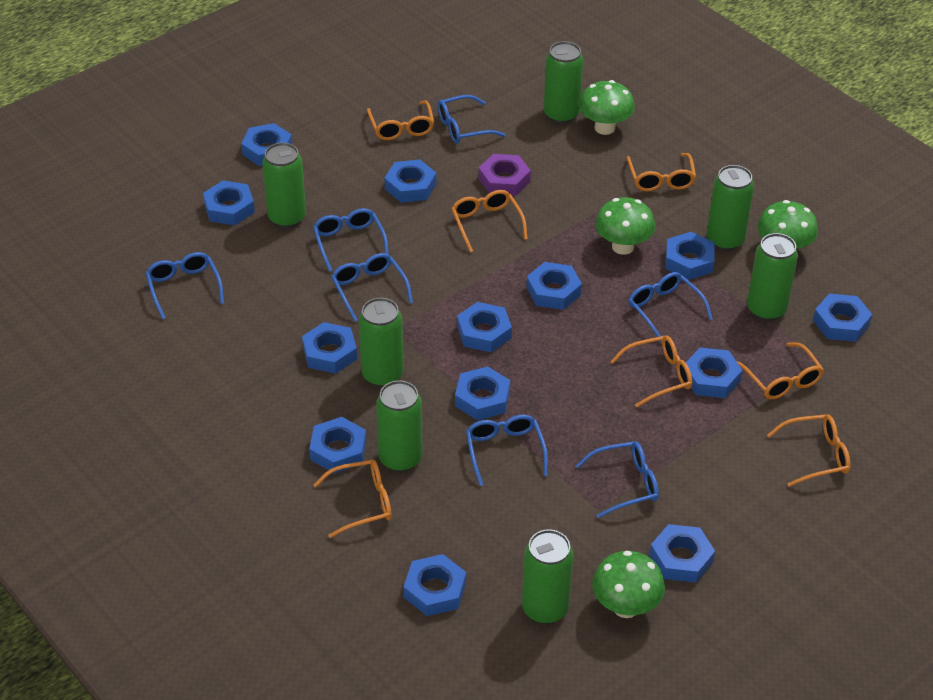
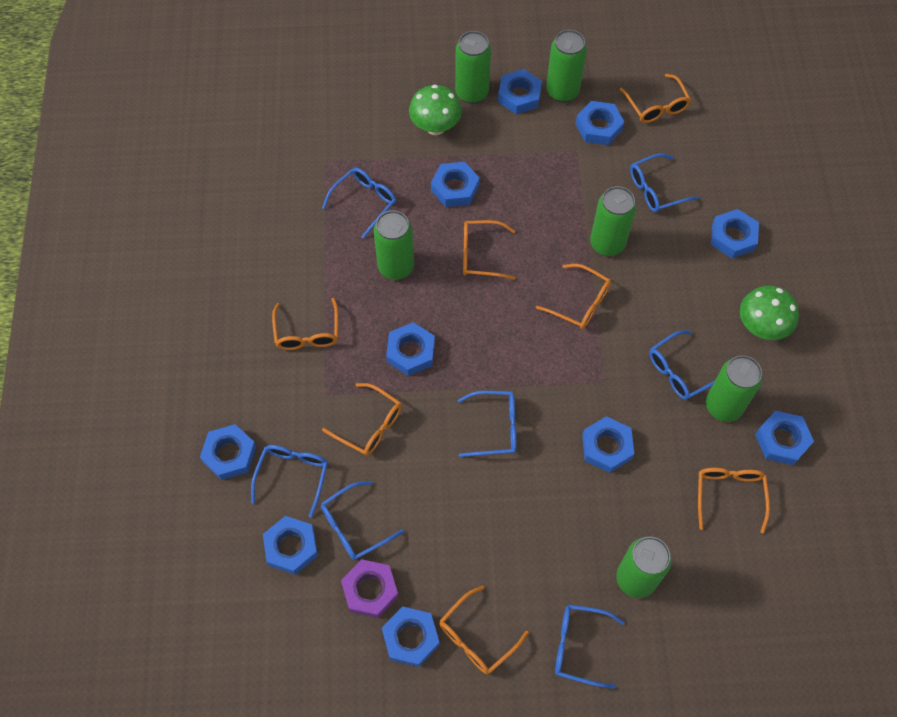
blue nut: [203,181,255,225] [241,123,292,166] [302,322,357,374] [309,417,366,474] [385,159,436,203] [404,554,466,616] [455,366,510,420] [457,302,512,352] [526,262,582,310] [650,524,715,583] [665,232,715,280] [686,348,743,398] [813,294,872,342] = 13 -> [200,424,256,480] [263,516,318,575] [382,606,440,667] [386,322,435,376] [431,162,480,207] [498,69,542,114] [576,101,624,145] [582,416,634,473] [711,209,759,258] [755,411,814,465] = 10
green can: [262,143,306,228] [359,298,404,387] [376,380,423,472] [522,529,574,624] [544,41,583,124] [707,165,754,251] [747,233,798,321] = 7 -> [374,210,414,280] [455,31,491,104] [546,30,587,102] [590,186,636,256] [616,537,672,598] [706,355,762,422] = 6
green mushroom: [579,80,635,135] [592,551,665,618] [595,197,655,255] [758,200,818,249] = 4 -> [409,85,462,135] [740,286,799,340] = 2

